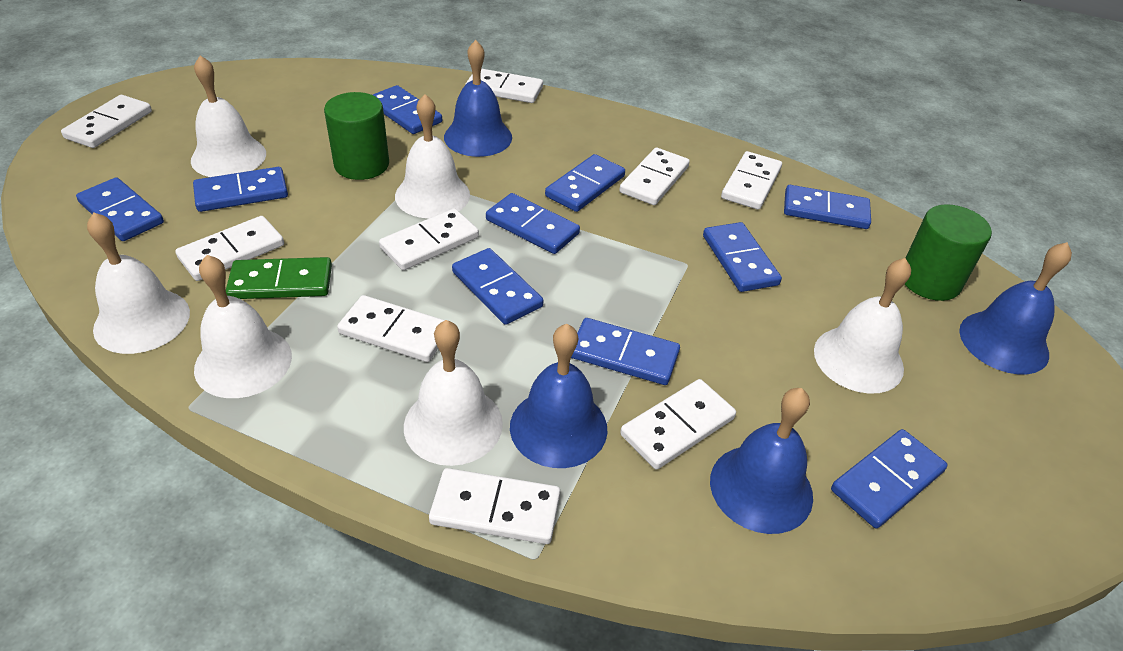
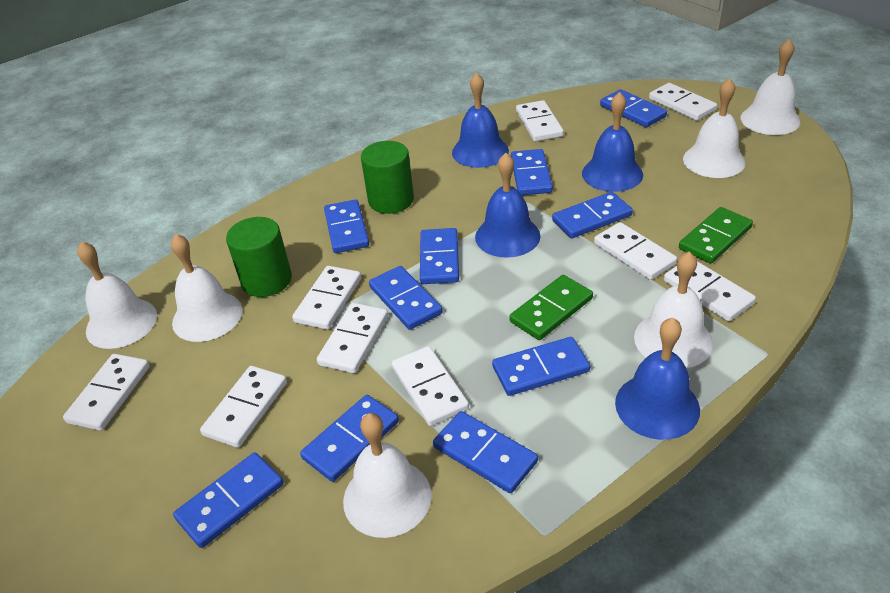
green domino: [226,257,332,299] = 1 -> [509,275,593,340] [679,207,753,263] = 2

